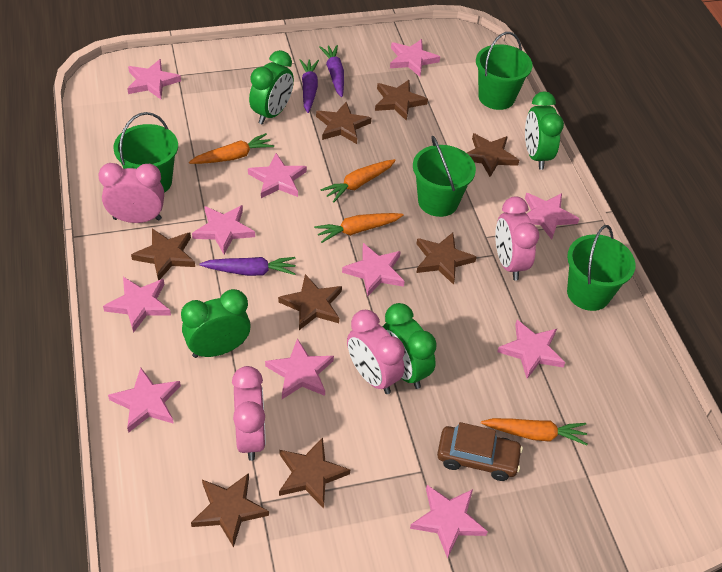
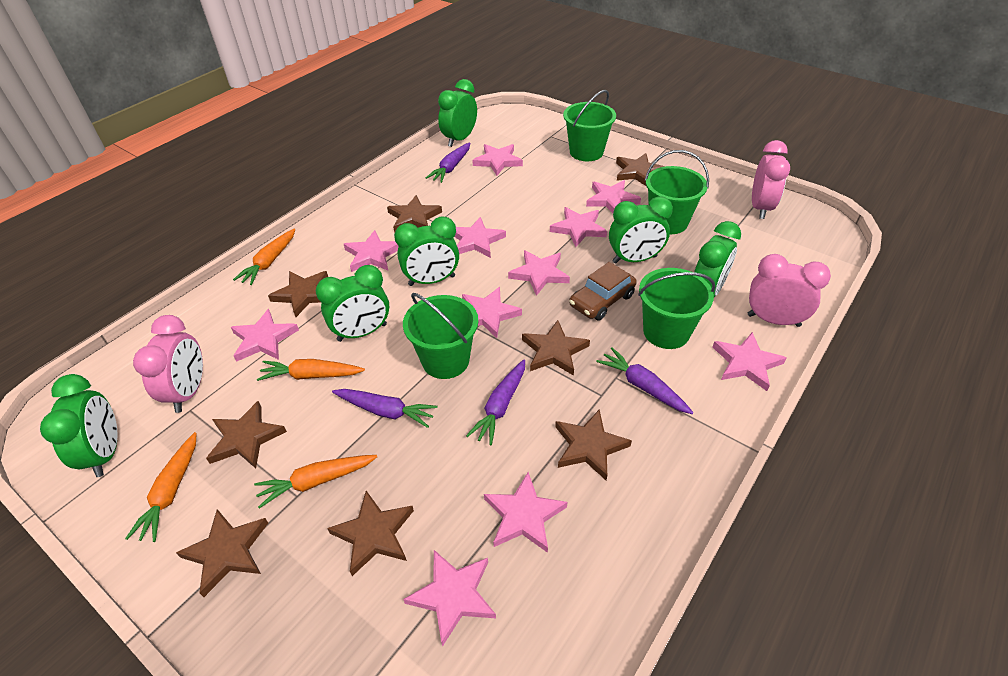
green clock: [181,289,251,358] [249,50,294,125] [382,303,437,389] [525,91,564,170] = 4 -> [40,374,117,477] [316,265,389,342] [394,216,459,286] [438,79,477,147] [609,196,673,263] [694,221,741,297] = 6
pink clock: [98,163,164,223] [232,366,266,461] [347,310,405,394] [495,197,539,280] = 4 -> [133,315,203,413] [748,254,831,327] [752,140,790,219] = 3
purple carrot: [199,257,296,276] [300,59,319,113] [319,45,344,97] = 3 -> [332,389,438,428] [426,142,470,183] [466,359,525,446] [596,347,694,414] = 4

